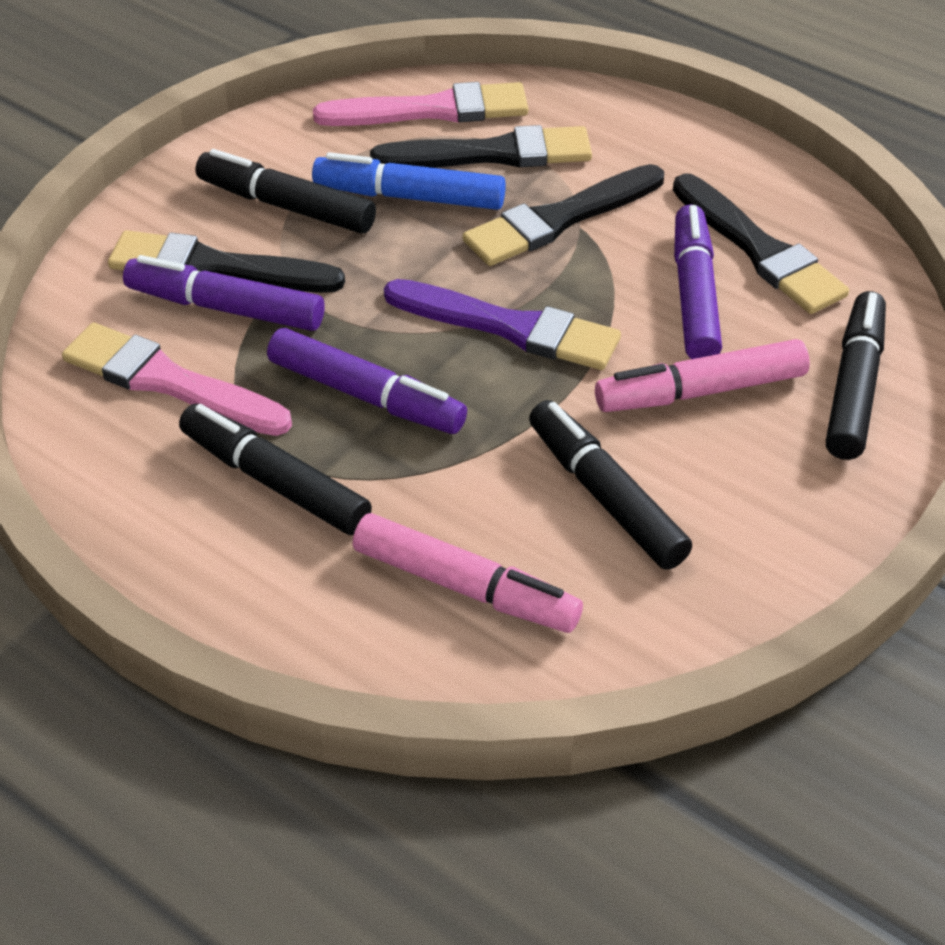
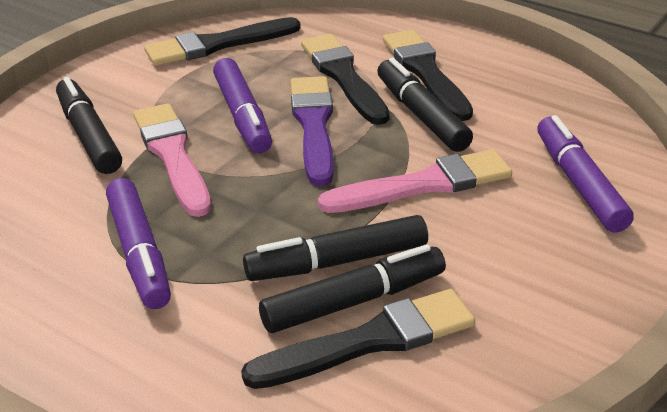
blue marker: [312,152,506,210] = 1 -> none = 0
pink marker: [353,513,583,633] [595,339,810,412] = 2 -> none = 0

